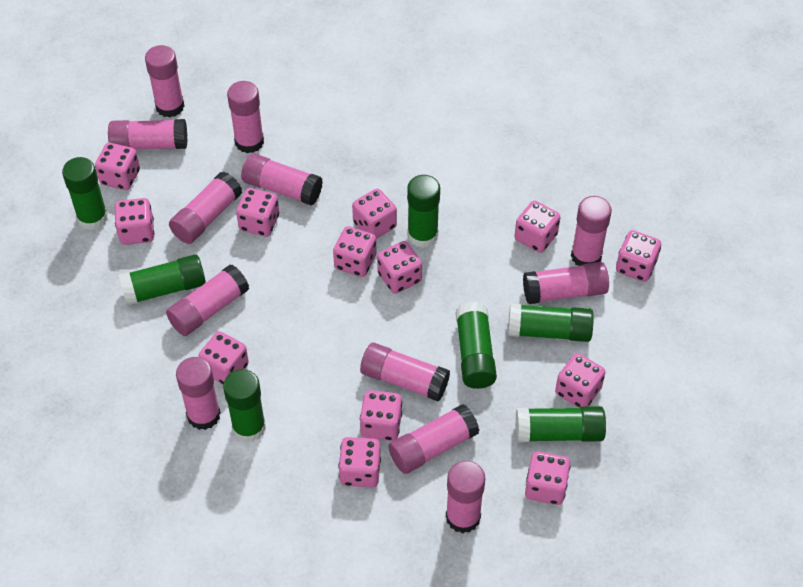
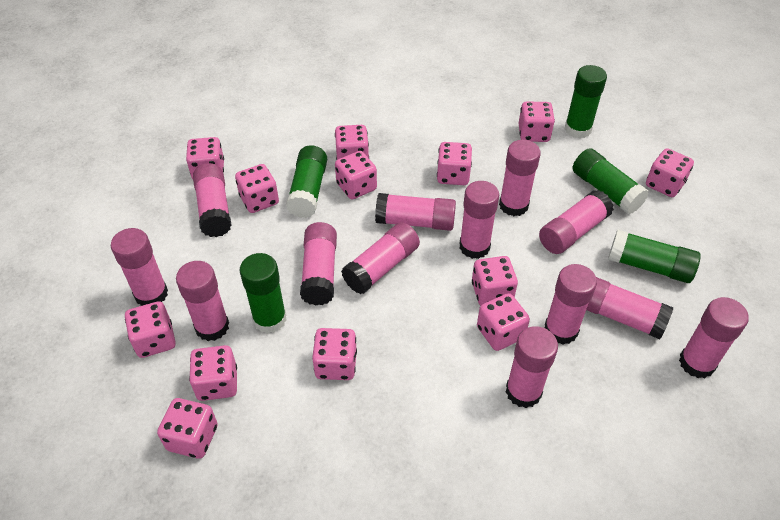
green glue stick: [62,157,108,230] [119,254,206,306] [223,369,266,442] [407,175,440,248] [456,302,497,389] [508,304,594,342] [516,406,606,442] = 7 -> [240,253,287,334] [286,145,327,218] [565,65,607,138] [573,148,649,214] [608,230,701,283] = 5
pink glue stick: [108,119,187,149] [145,45,184,118] [166,264,249,336] [169,171,242,244] [176,357,221,430] [227,81,264,153] [241,153,323,206] [360,343,450,402] [388,404,480,474] [446,461,485,533] [523,262,609,304] [571,196,612,266] = 12 -> [111,228,168,306] [176,261,229,341] [193,163,232,237] [300,222,337,305] [341,222,420,294] [375,193,456,231] [459,181,499,259] [499,140,541,216] [506,326,558,408] [539,190,614,254] [545,264,597,345] [586,277,674,339] [679,297,749,378] = 13

